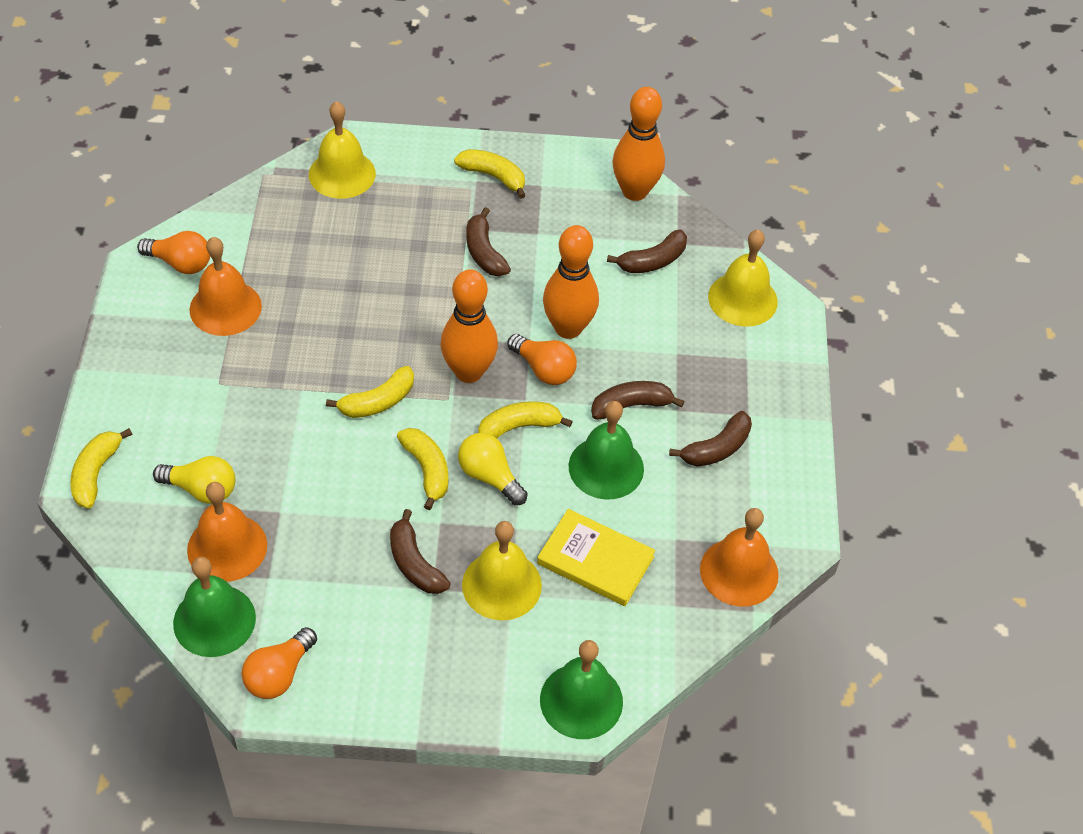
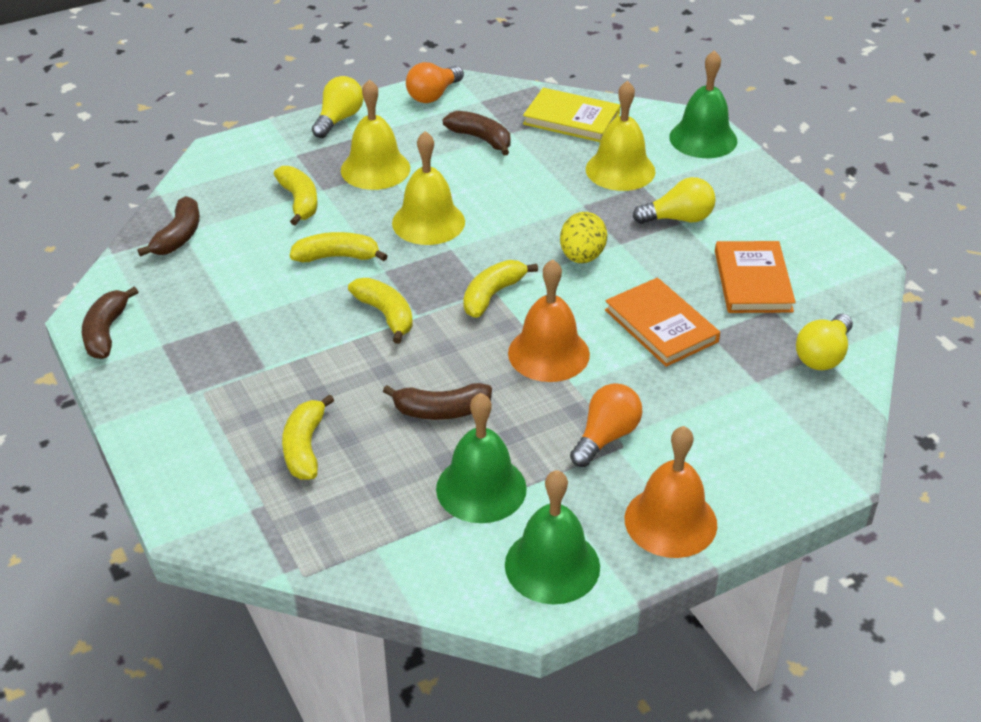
brown banana: [390,509,451,594] [466,207,511,276] [591,381,685,420] [607,230,687,273] [669,411,752,467] = 5 -> [82,286,138,359] [138,196,200,257] [383,383,492,420] [443,111,511,156] = 4
orange bell: [187,482,267,582] [190,237,262,336] [700,508,779,607] = 3 -> [508,259,590,382] [625,426,717,558] = 2
orange book: none = 0 -> [605,278,720,367] [715,241,796,313] = 2
orange bowling pin: [440,269,498,383] [543,225,599,339] [612,87,665,201] = 3 -> none = 0
orange light bulb: [137,231,210,274] [242,627,317,699] [507,334,577,385] = 3 -> [406,62,464,103] [570,383,642,467] = 2
yellow egg: none = 0 -> [560,212,607,263] = 1
yellow light bulb: [153,456,235,504] [458,433,528,505] = 2 -> [312,76,364,138] [633,177,716,224] [796,314,853,370] = 3

